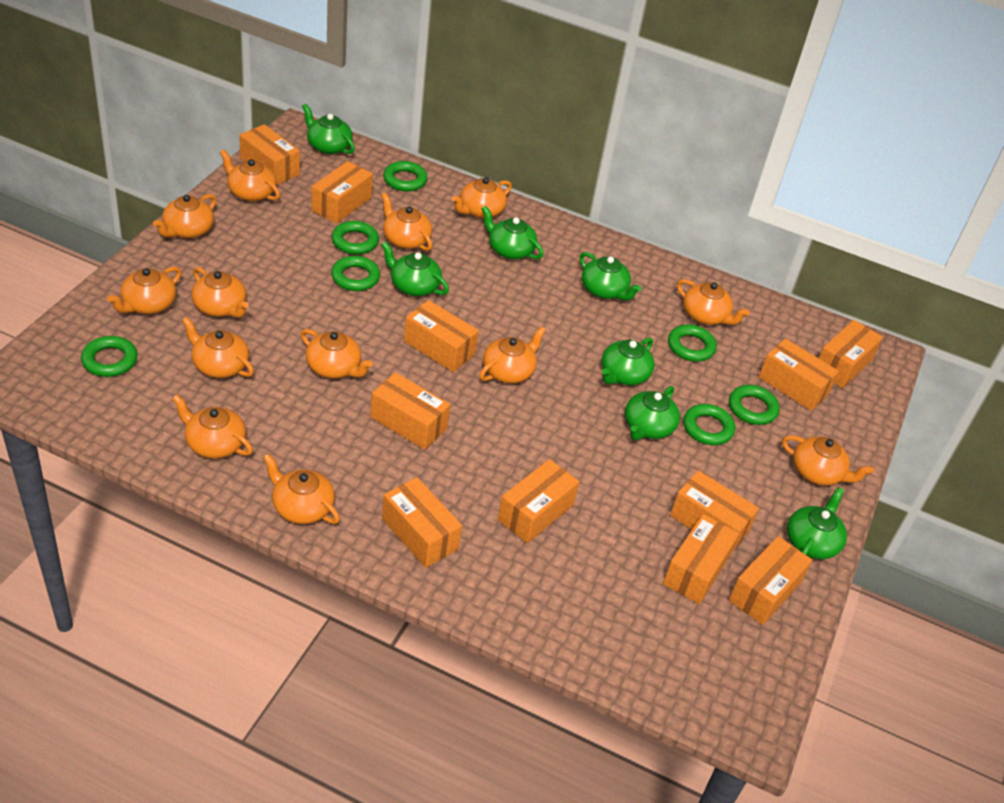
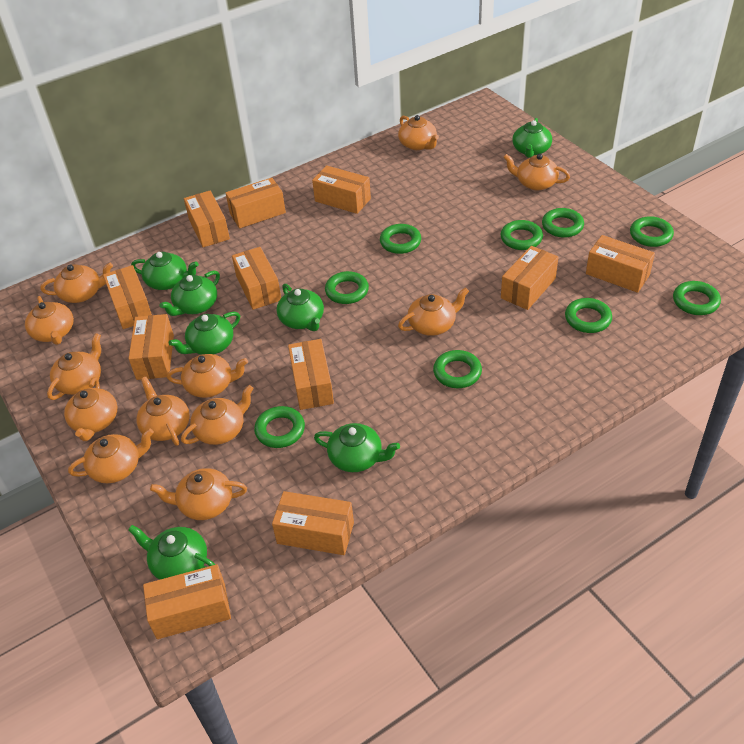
green ring: [81,336,138,377] [331,256,380,291] [332,221,379,255] [383,161,428,191] [668,324,717,362] [683,404,735,445] [729,385,779,425] = 7 -> [254,406,305,448] [325,271,369,304] [380,224,421,254] [433,350,482,388] [501,220,543,250] [542,208,584,238] [565,298,612,333] [630,216,674,247] [673,281,721,315] = 9
orange teapot: [107,267,181,314] [153,194,216,238] [172,395,253,459] [182,317,254,378] [192,267,249,318] [220,149,280,202] [263,454,340,524] [301,329,373,379] [381,193,432,251] [452,177,512,218] [479,326,546,383] [677,279,750,325] [782,435,874,486] = 13 -> [25,296,74,345] [41,263,113,303] [47,333,101,400] [64,377,117,441] [68,429,154,483] [136,377,190,446] [150,468,247,520] [167,354,248,398] [181,385,254,445] [398,115,439,150] [398,287,469,336] [503,154,570,191] = 12

